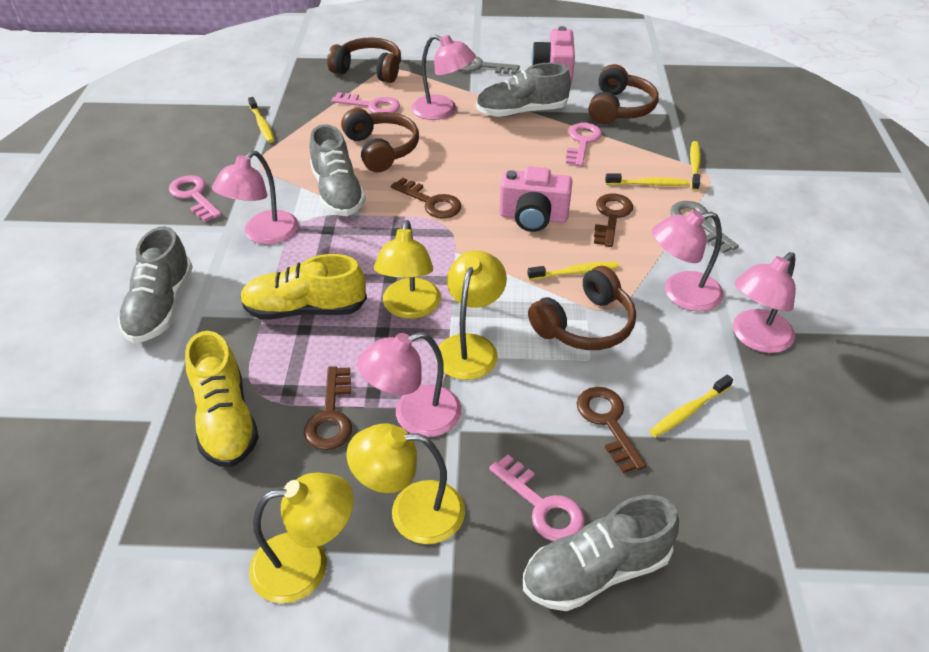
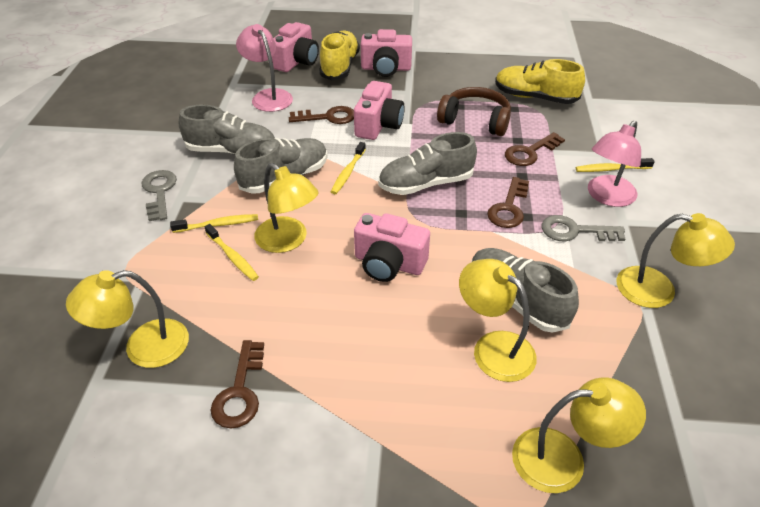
brown headphones: [327,37,401,83] [341,108,419,172] [528,266,636,350] [588,64,659,124] = 4 -> [437,87,511,136] = 1
pink camera: [499,166,573,232] [531,26,575,83] = 2 -> [272,22,319,72] [354,81,405,140] [354,213,430,282] [361,29,412,77] = 4
pink key: [169,175,222,222] [331,92,400,113] [489,454,585,541] [566,123,602,166] = 4 -> none = 0
pink lamp: [212,151,298,245] [357,332,462,437] [411,35,476,120] [652,210,723,312] [733,252,796,353] = 5 -> [236,24,293,112] [588,121,641,207] = 2
yellow lamp: [249,472,354,603] [347,424,465,544] [374,220,441,319] [435,250,507,380] = 4 -> [66,270,189,368] [255,163,319,253] [459,259,537,382] [512,377,646,493] [617,213,735,308] = 5
yellow toothbrush: [248,97,274,143] [527,262,619,280] [605,173,689,186] [649,375,733,437] [690,141,701,191] = 5 -> [170,214,258,233] [205,224,259,281] [331,142,366,194] [576,158,655,172] = 4

